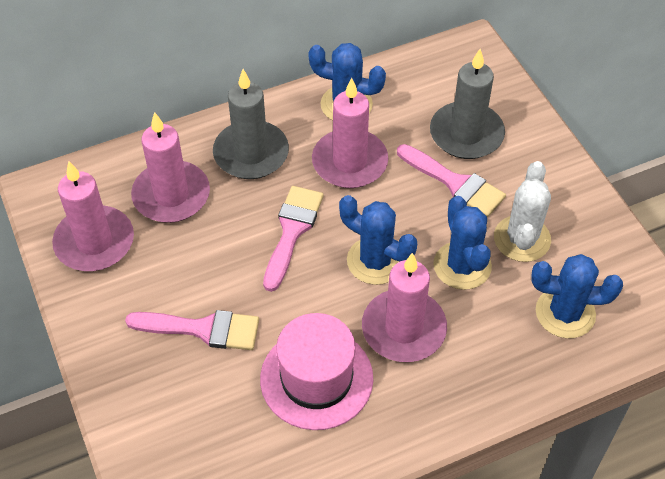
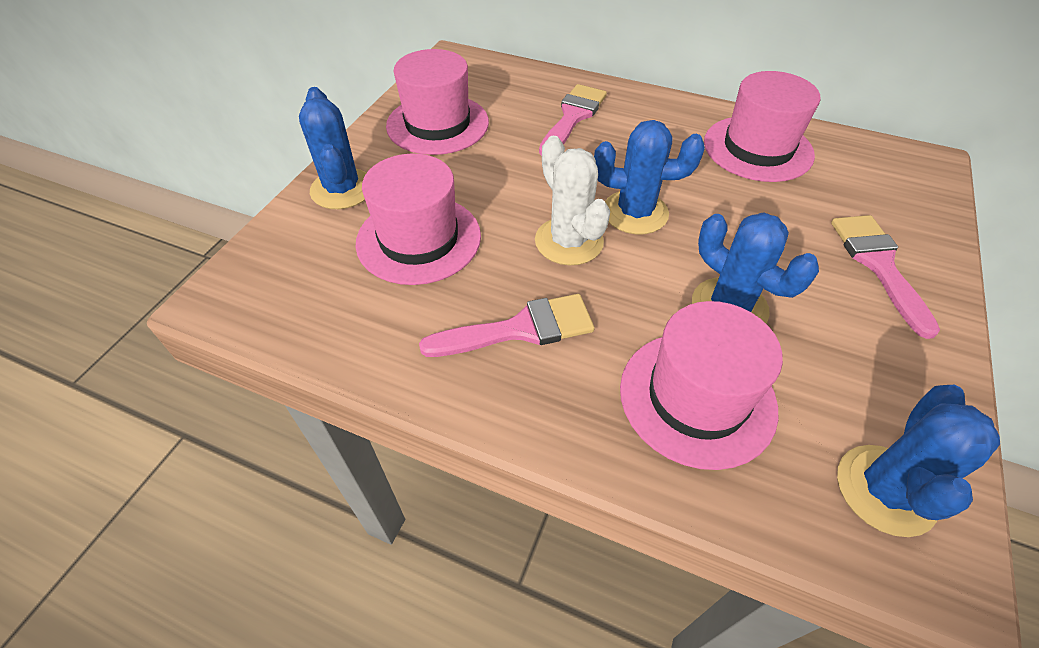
grey candle: [213,69,289,179] [430,49,505,159] = 2 -> none = 0
pink candle: [52,161,134,271] [131,112,210,223] [312,78,388,188] [362,253,447,362] = 4 -> none = 0
pink hat: [260,313,373,430] = 1 -> [356,154,481,285] [386,49,489,155] [620,301,783,470] [704,71,821,182] = 4

